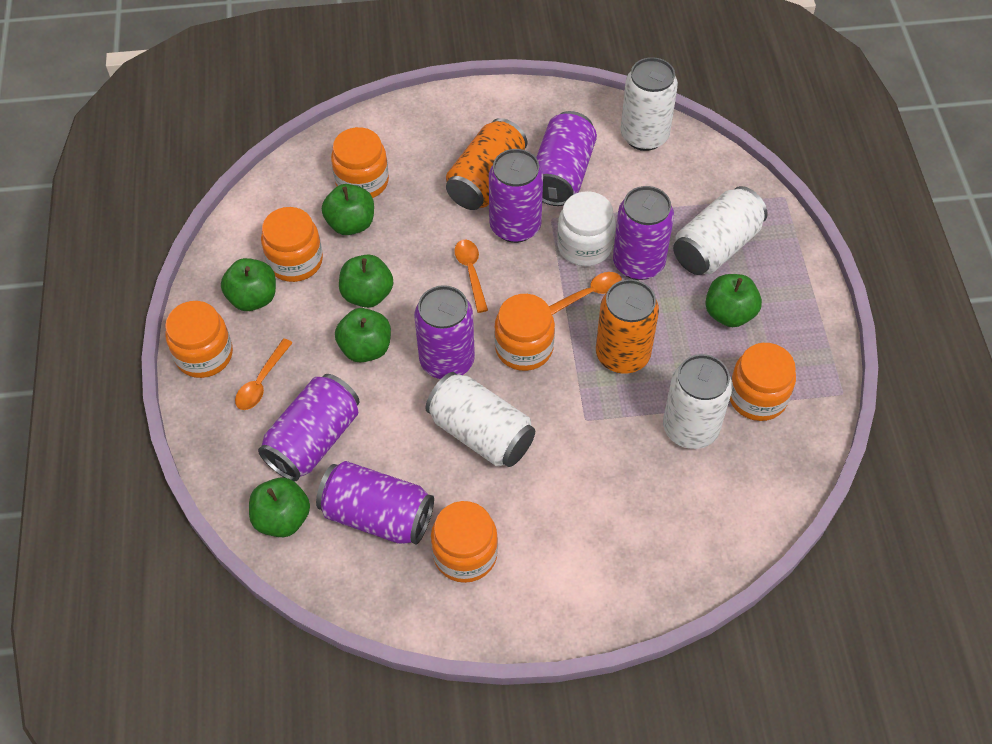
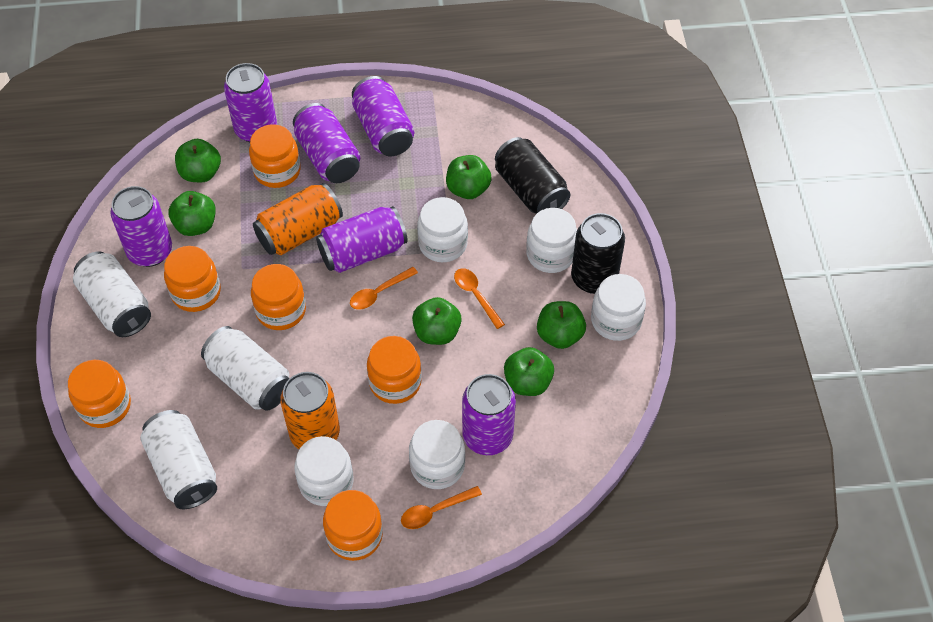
black can: none = 0 -> [495,137,570,214] [571,213,625,294] = 2
white can: [425,372,535,467] [620,57,678,151] [663,354,732,449] [673,186,767,275] = 4 -> [73,251,151,337] [140,410,217,509] [201,326,289,411] = 3
white jar: [557,191,616,266] = 1 -> [294,436,354,506] [409,420,465,489] [417,197,468,262] [526,208,577,273] [591,274,646,341] = 5

